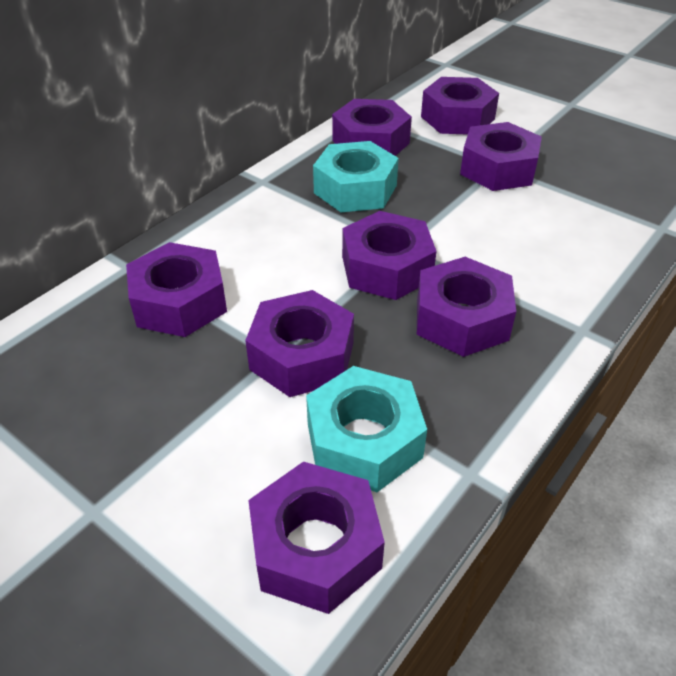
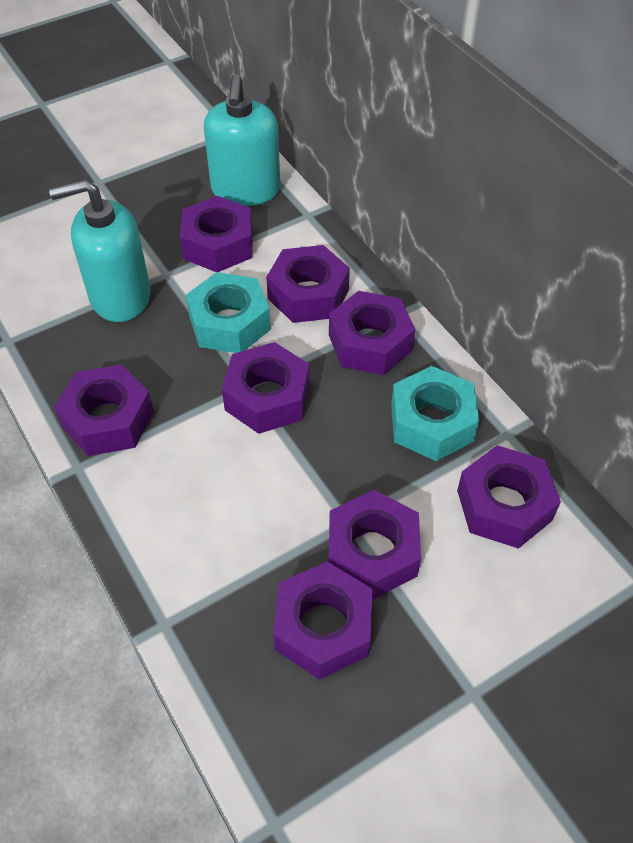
turquoise soap dispenser: none = 0 -> [49,179,151,322] [204,74,280,206] = 2

